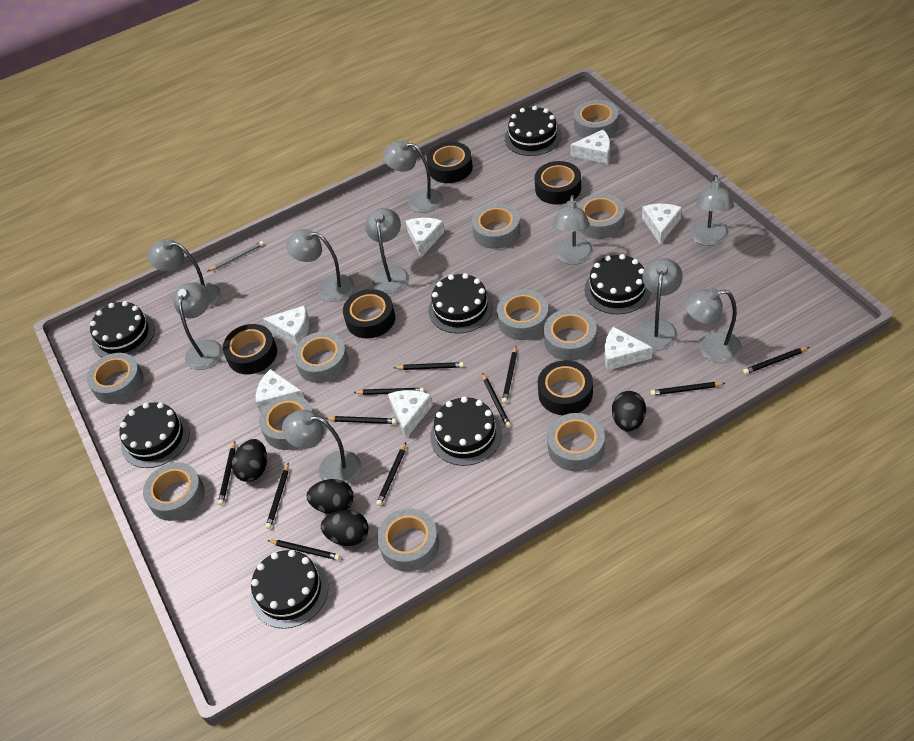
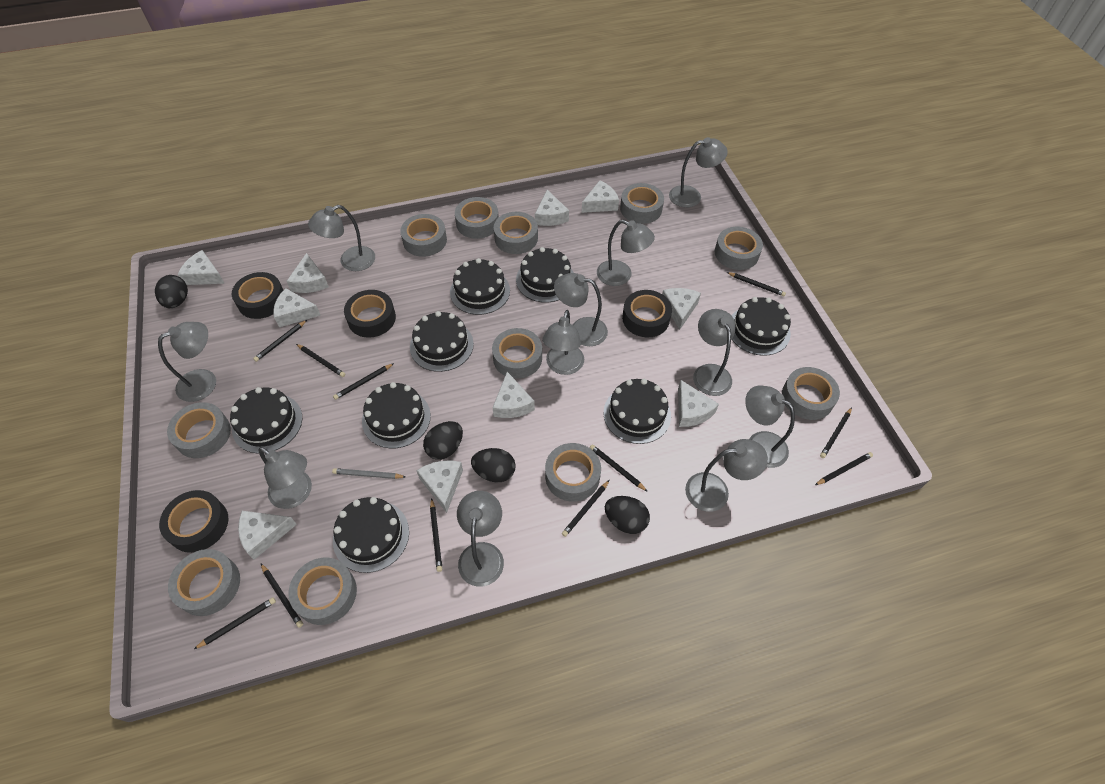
black cake: [90,301,155,357] [119,402,190,468] [251,550,328,629] [429,273,493,334] [430,397,502,466] [505,106,562,156] [584,254,651,314] = 7 -> [230,387,302,454] [333,497,409,573] [362,382,431,448] [410,311,474,372] [450,258,510,315] [516,247,574,303] [604,379,671,444] [731,297,791,356] = 8
black tape: [223,324,277,374] [343,289,395,339] [427,142,473,183] [535,161,581,205] [538,360,593,415] = 5 -> [159,490,228,553] [232,272,283,319] [344,290,396,338] [622,290,672,337] = 4
grey lamp: [147,239,221,309] [174,282,223,370] [282,410,361,484] [286,229,354,302] [365,208,409,294] [383,140,443,213] [553,195,593,265] [636,258,683,350] [684,288,742,363] [690,175,734,246] = 10 -> [158,322,216,402] [258,447,312,509] [308,205,375,271] [457,491,504,587] [542,310,584,375] [554,273,608,346] [597,220,655,286] [669,137,728,208] [685,439,768,512] [693,309,735,396] [745,386,795,468] = 11
white cheese: [256,369,304,413] [263,305,309,346] [388,390,433,439] [406,218,444,258] [570,130,610,164] [605,327,652,371] [642,204,682,245] = 7 -> [178,250,225,285] [238,511,297,560] [273,288,321,327] [287,253,329,293] [416,461,463,513] [492,371,535,418] [535,190,569,226] [582,180,619,213] [662,288,701,329] [678,380,719,427] = 10

